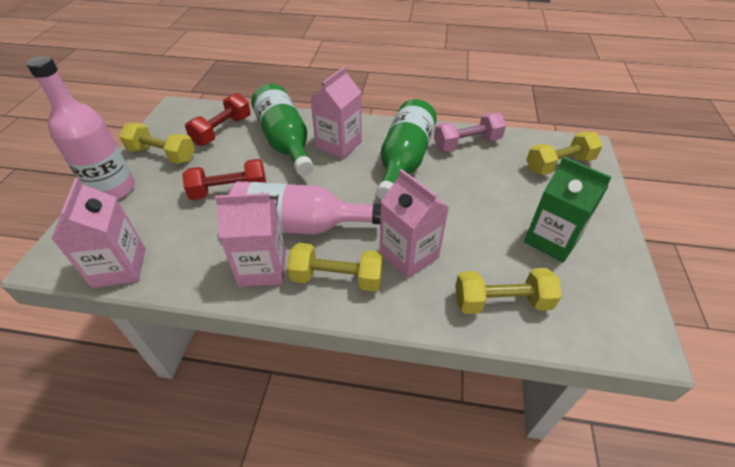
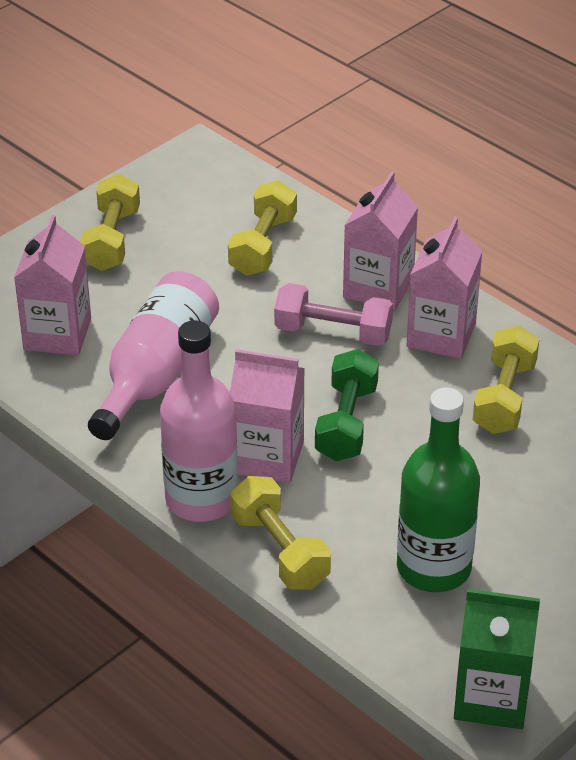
green bottle: [251,84,314,176] [376,99,437,200] = 2 -> [397,388,480,592] = 1
green dumbbell: none = 0 -> [315,349,379,461] = 1
red dumbbell: [182,159,266,200] [185,93,251,146] = 2 -> none = 0

